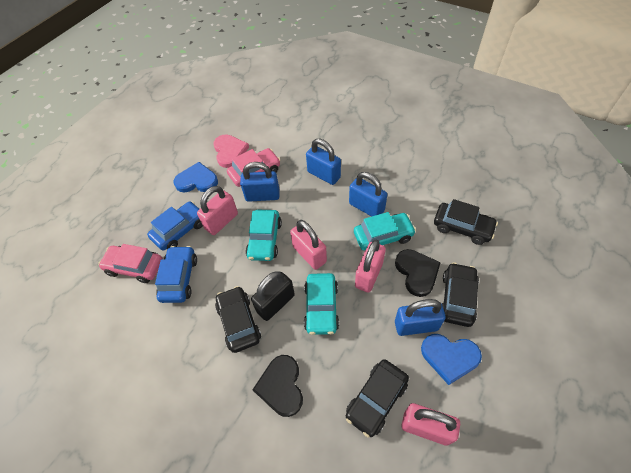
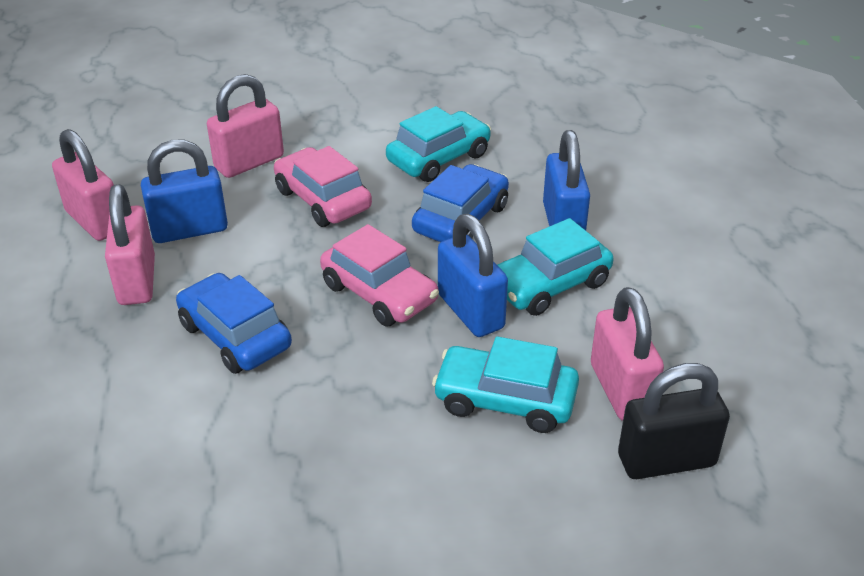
black car: [215,286,261,353] [346,359,409,438] [434,199,498,245] [442,262,479,327] = 4 -> none = 0
black heart: [253,355,303,417] [395,249,441,297] = 2 -> none = 0
blue heart: [174,162,218,192] [421,334,482,385] = 2 -> none = 0
blue padlock: [240,162,280,202] [306,139,341,185] [349,172,387,217] [395,299,446,336] = 4 -> [141,140,228,243] [438,214,508,337] [543,130,590,230] = 3
pink heart: [213,134,249,168] = 1 -> none = 0

